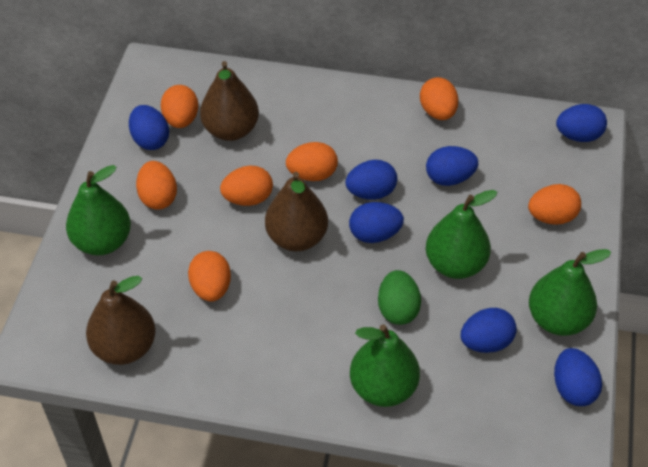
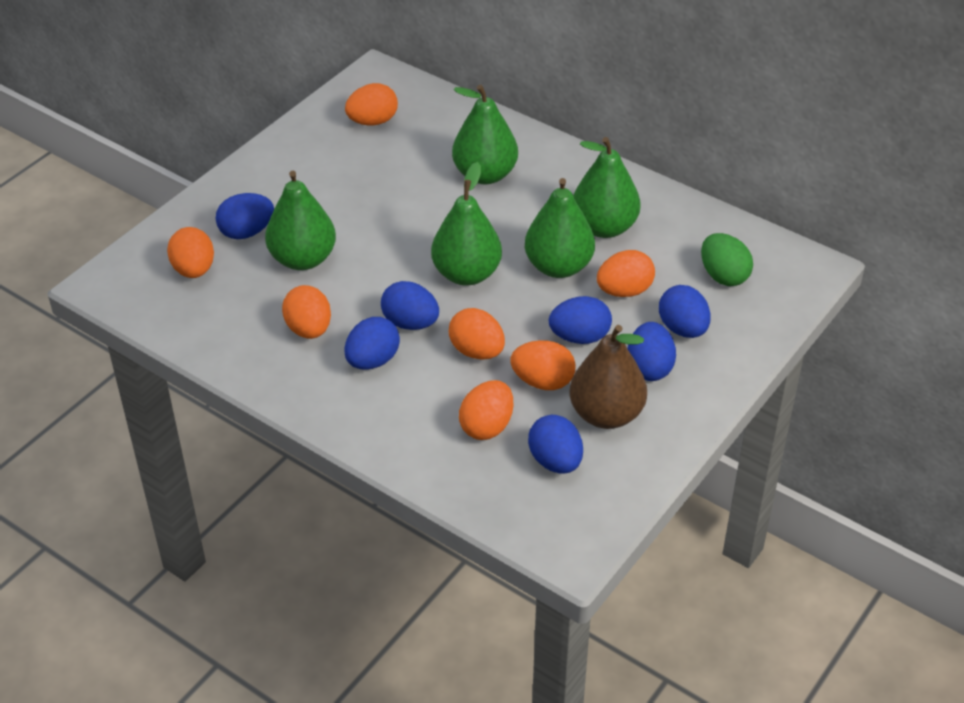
brown pear: [86,276,156,365] [200,61,259,141] [265,172,328,251] = 3 -> [570,325,647,429] = 1
green pear: [66,165,131,255] [350,324,420,407] [426,190,497,279] [529,249,611,336] = 4 -> [265,171,336,270] [431,162,502,285] [452,85,518,184] [525,178,595,278] [573,137,641,238] = 5

